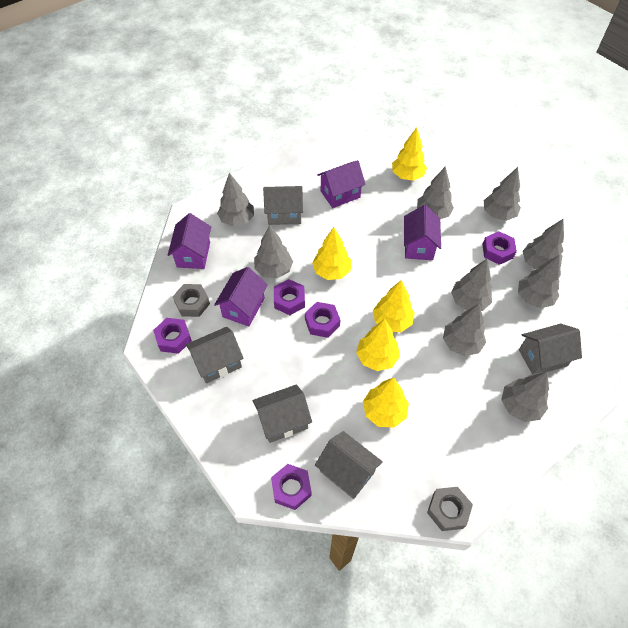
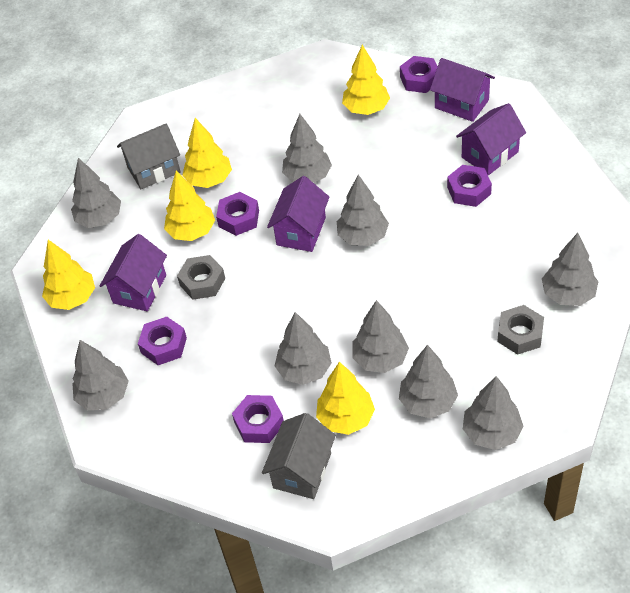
grey house: [186,327,243,383] [253,384,312,443] [263,186,303,225] [315,431,383,499] [519,324,582,374] = 5 -> [117,124,181,189] [262,413,336,499] = 2

